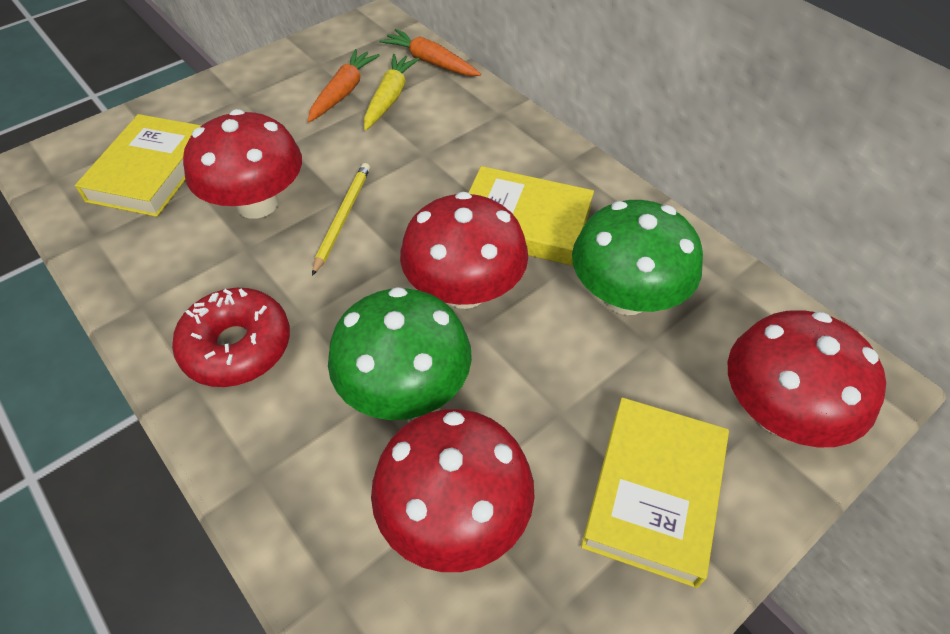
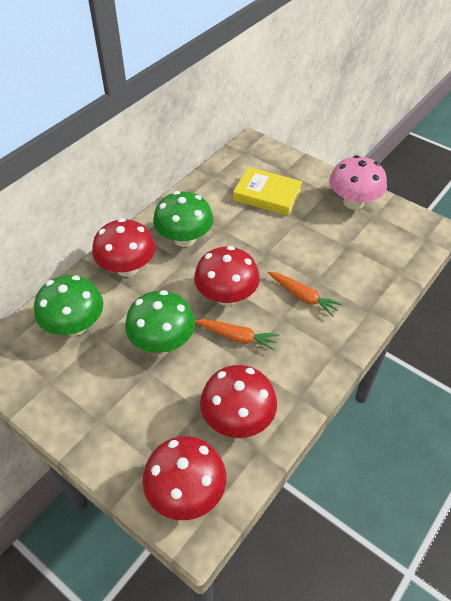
green mushroom: [328,287,472,420] [572,200,703,315] = 2 -> [34,275,103,336] [125,290,195,353] [153,191,213,247] = 3
pink mushroom: none = 0 -> [330,155,387,210] = 1
red donut: [172,288,290,387] = 1 -> none = 0
yellow book: [75,114,202,217] [468,166,594,266] [581,398,729,588] = 3 -> [233,167,303,216] = 1
yellow carrot: [364,54,419,131] = 1 -> none = 0
yellow pencil: [312,163,370,276] = 1 -> none = 0

